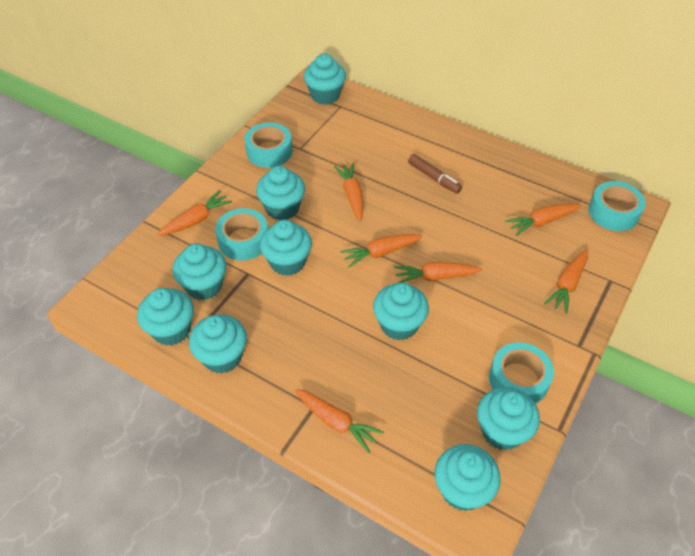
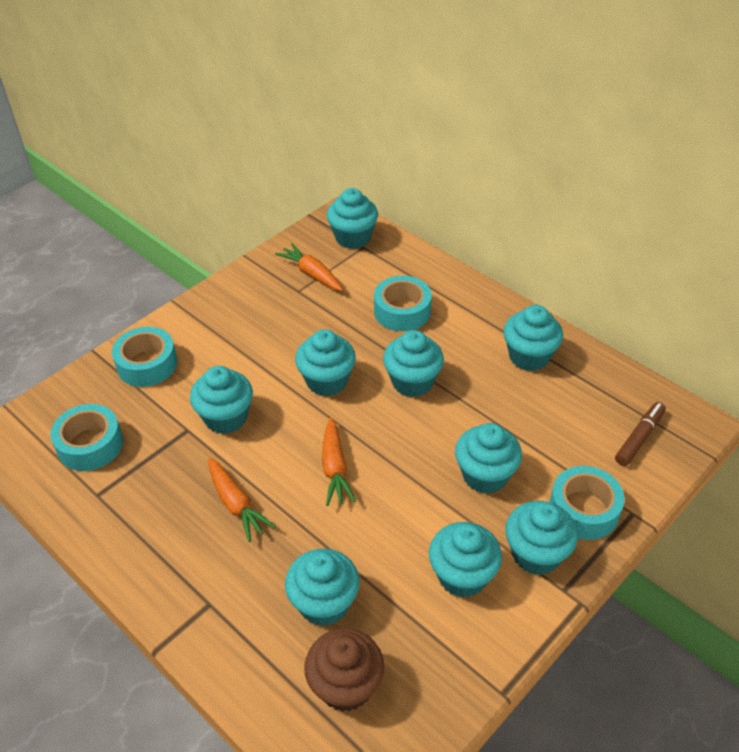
brown cupcake: none = 0 -> [304,628,384,712] = 1
orange carrot: [157,190,232,236] [295,389,384,453] [334,163,363,221] [340,234,423,268] [394,262,482,283] [505,204,581,236] [544,249,588,314] = 7 -> [208,458,276,542] [275,243,343,291] [322,417,356,506] = 3

